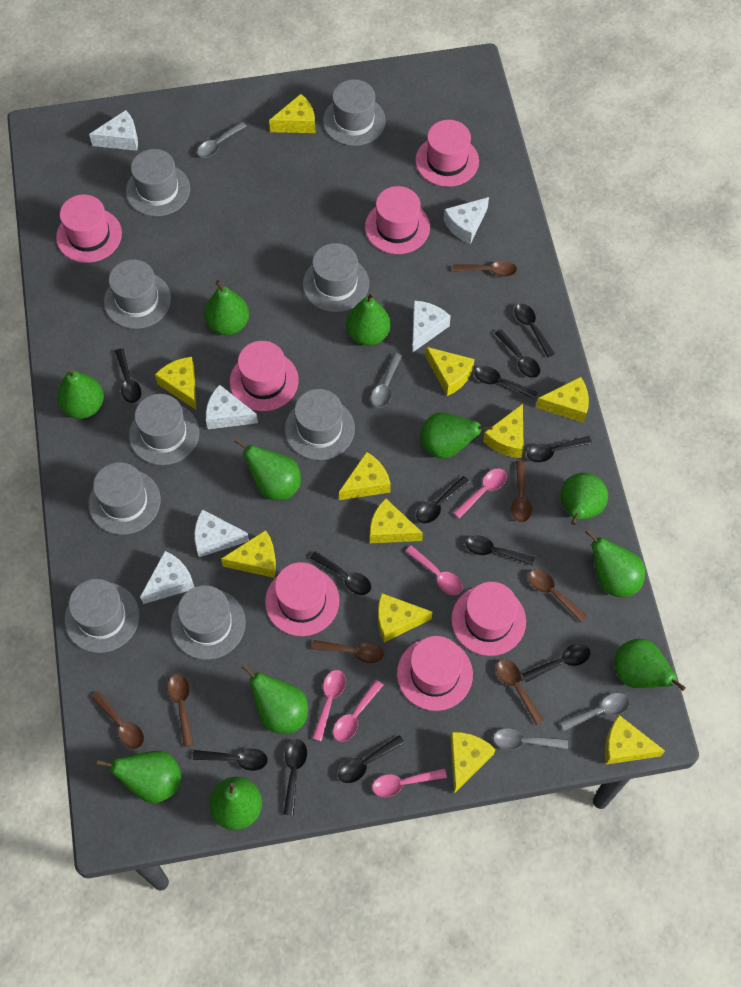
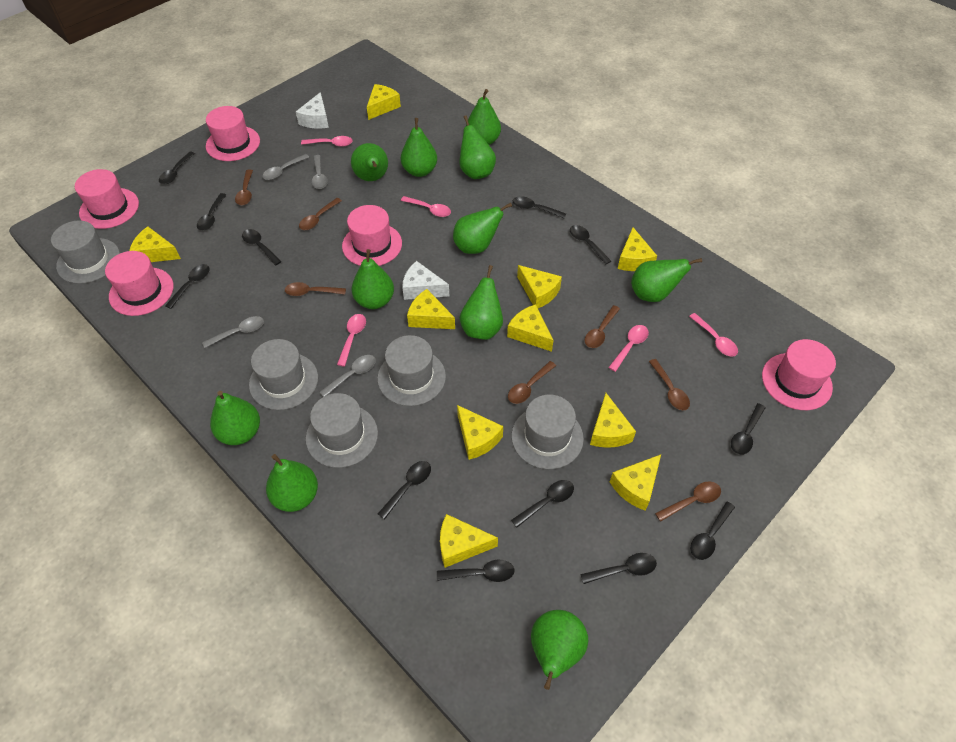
grey hat: [65,579,139,653] [88,462,160,535] [104,260,171,329] [126,149,190,217] [129,394,199,465] [171,585,246,660] [285,389,355,460] [303,243,369,312] [323,79,386,146] = 9 -> [51,221,120,284] [249,339,318,410] [306,393,378,468] [377,335,446,406] [511,395,584,469] = 5
pink hat: [56,194,122,263] [230,341,299,411] [265,562,339,636] [365,186,430,254] [397,636,473,711] [415,120,479,187] [451,582,526,656] = 7 -> [75,169,139,229] [105,251,174,316] [206,106,260,161] [342,205,402,266] [762,339,836,410] = 5
white cheese: [89,110,138,151] [140,551,194,604] [194,509,249,557] [206,385,258,429] [412,300,451,353] [444,197,489,244] = 6 -> [296,92,329,128] [402,261,449,300] = 2
yellow cheese: [155,357,196,410] [221,530,276,578] [269,94,316,133] [339,452,391,500] [370,498,423,543] [378,593,432,642] [426,347,474,396] [450,732,496,793] [483,404,524,458] [536,377,589,423] [605,715,665,765] = 11 -> [129,226,181,262] [367,84,401,120] [407,289,455,329] [440,514,498,568] [457,405,503,460] [507,304,553,352] [517,265,562,308] [590,393,636,448] [610,455,661,511] [618,228,657,271] = 10

